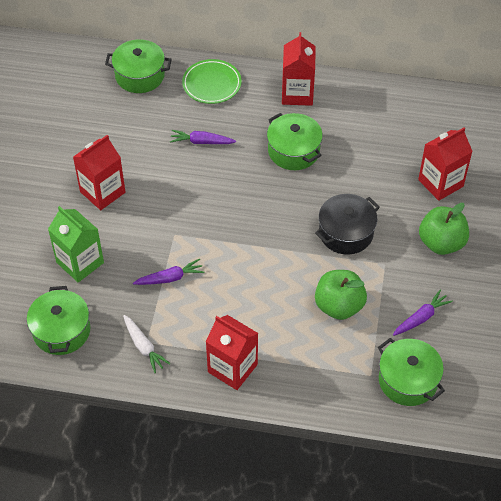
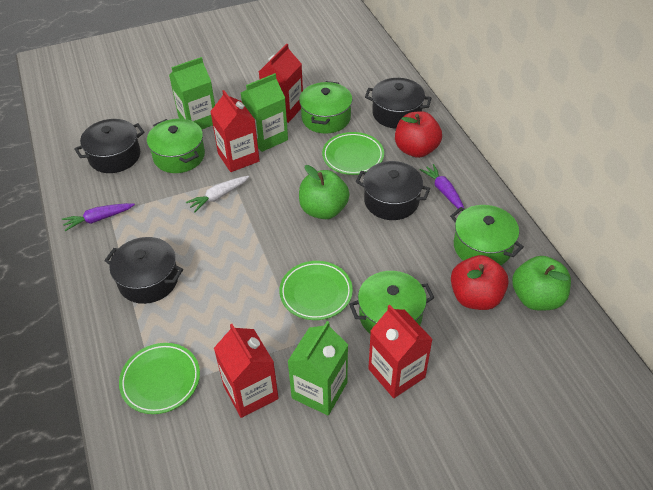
black pot: [315,194,380,255] = 1 -> [74,119,145,173] [104,237,183,304] [356,161,431,220] [365,78,431,129] = 4
green carton: [48,206,104,283] = 1 -> [169,57,215,129] [241,73,288,152] [287,321,348,415] = 3
green plate: [182,59,242,104] = 1 -> [119,343,200,414] [279,261,353,320] [322,132,384,175] = 3
purple carrot: [133,259,205,285] [170,130,236,144] [393,290,453,336] = 3 -> [62,203,135,231] [420,164,464,209] = 2
red apple: none = 0 -> [395,111,442,158] [451,255,509,310] = 2

